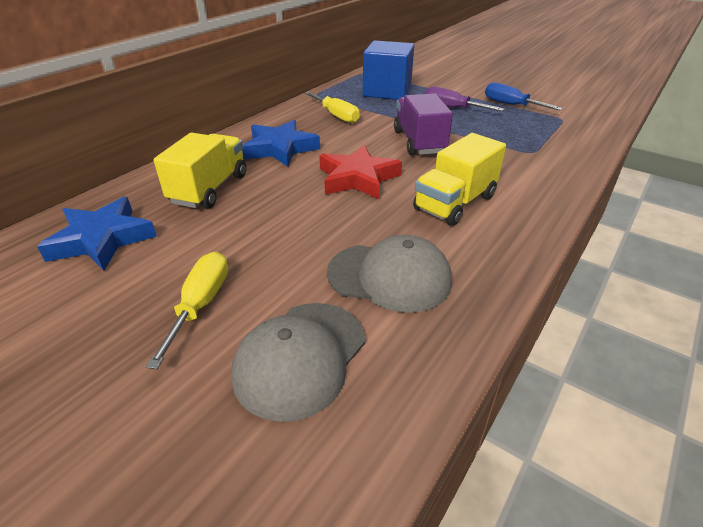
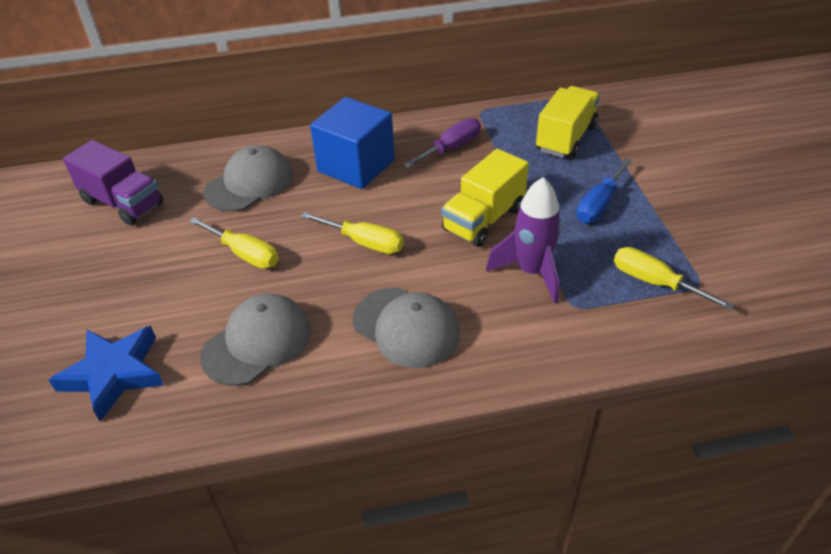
blue star: [37,197,157,271] [242,120,320,167] = 2 -> [49,326,164,421] = 1
grey cap: [231,303,365,422] [327,235,452,313] = 2 -> [200,293,311,386] [204,145,293,212] [353,288,460,368] = 3
purple rocket: none = 0 -> [486,177,562,303] = 1
red star: [319,145,402,199] = 1 -> none = 0
yellow screwdriver: [146,252,228,369] [305,91,360,123] = 2 -> [189,217,279,269] [301,212,404,254] [614,247,734,310] = 3

